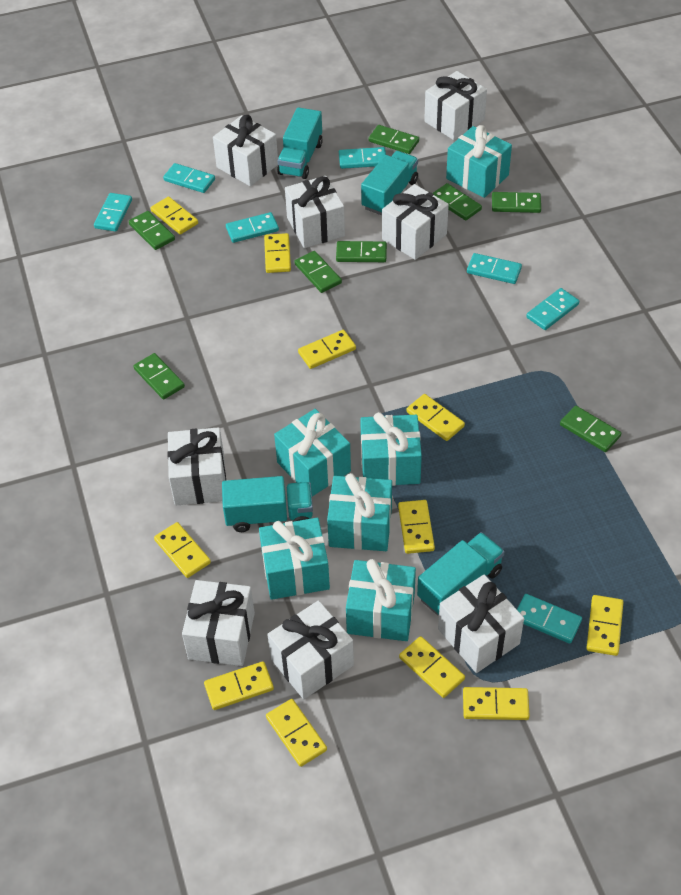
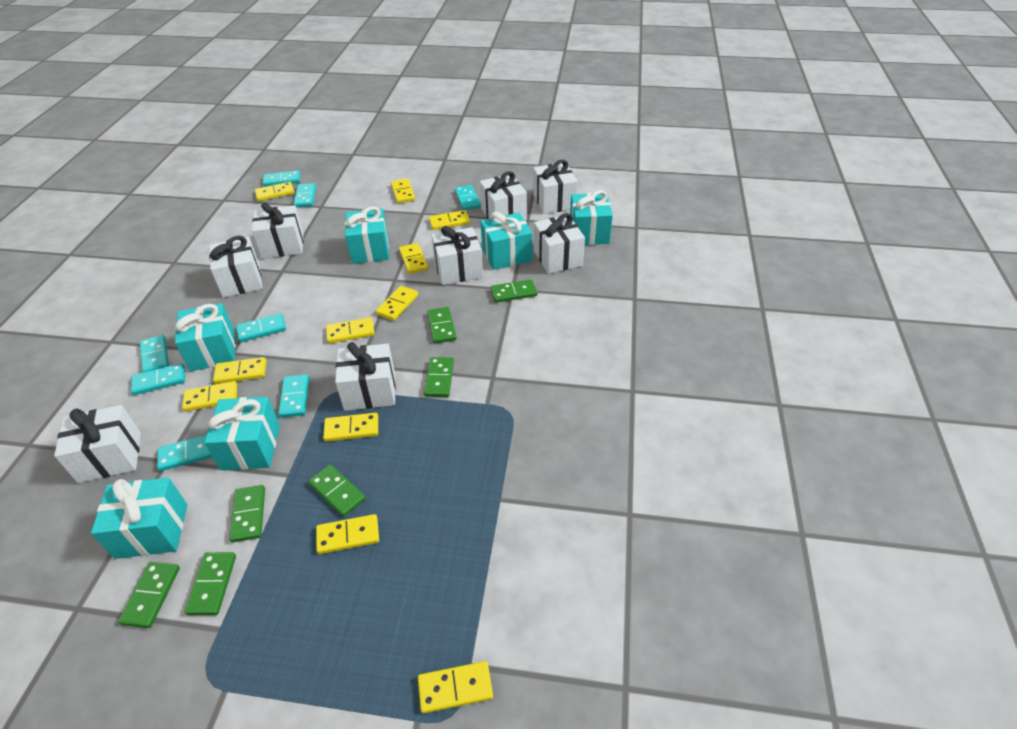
green domino: [129,211,175,250] [133,353,185,400] [294,251,342,293] [336,241,387,262] [369,125,419,154] [433,183,482,221] [492,192,541,213] [560,406,621,452] = 8 -> [118,562,180,628] [185,552,236,615] [229,485,265,543] [308,465,366,517] [424,357,454,397] [427,307,457,344] [490,279,537,303] = 7
turquoise domino: [94,193,132,232] [163,163,215,193] [226,212,279,243] [339,147,386,169] [467,253,522,284] [517,594,582,644] [526,288,579,330] = 7 -> [131,363,185,395] [140,335,169,372] [157,435,212,471] [236,313,286,342] [263,171,300,187] [278,374,310,418] [294,183,316,207] [455,185,481,210] = 8
turquoise truck: [222,476,313,532] [277,107,323,179] [361,151,418,215] [417,532,504,615] = 4 -> none = 0

